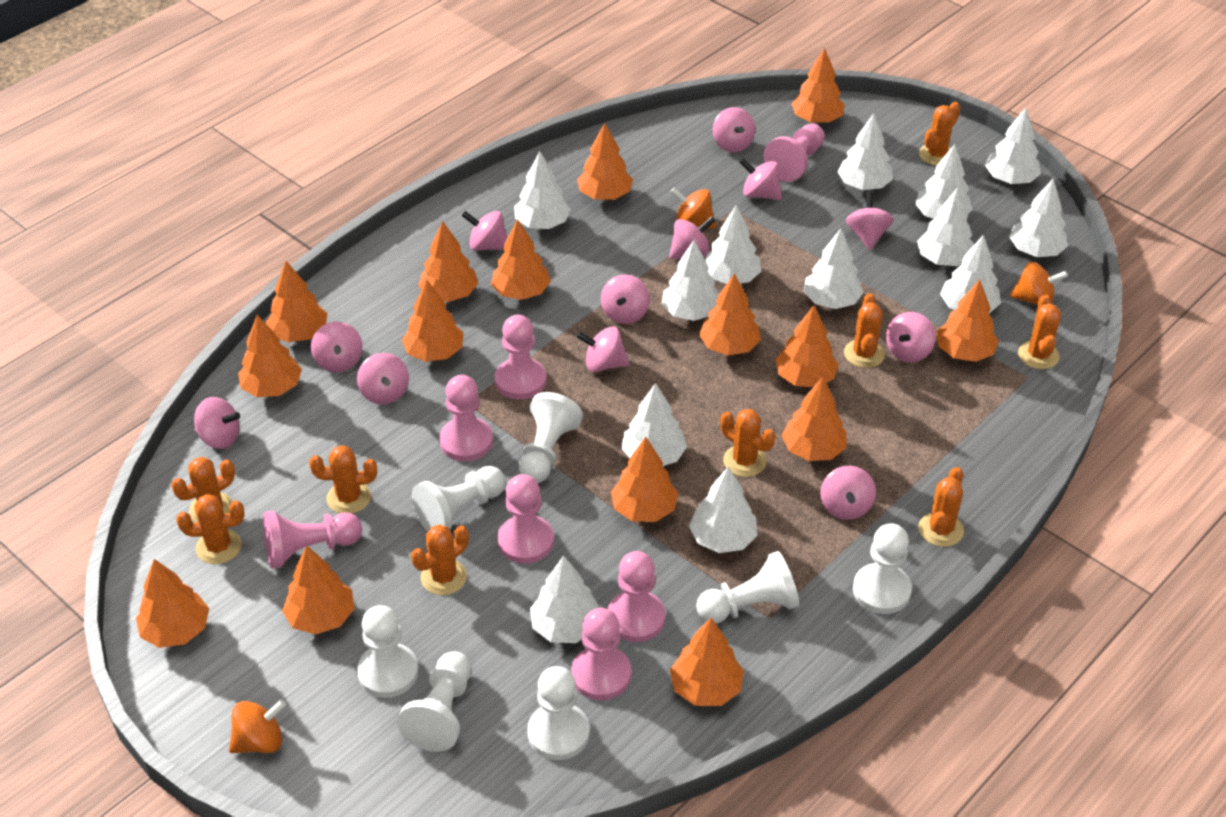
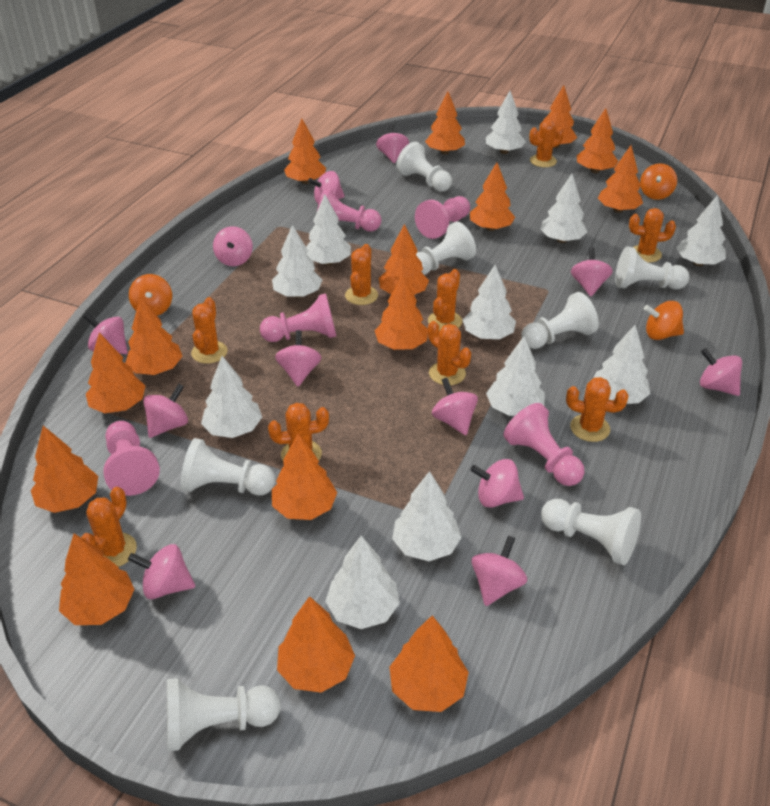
pink pawn: [263,511,362,569] [439,375,493,461] [495,315,546,400] [497,474,554,564] [571,608,631,700] [607,551,665,642] [763,123,825,182] = 7 -> [103,421,160,496] [260,293,336,342] [317,188,381,232] [415,196,470,239] [504,403,584,486] = 5
white tree: [514,151,571,229] [530,555,600,643] [621,383,687,466] [661,240,719,321] [689,466,757,553] [705,205,761,284] [803,228,864,309] [837,113,893,190] [915,144,973,219] [917,187,974,266] [940,235,1001,314] [985,108,1041,184] [1009,179,1068,257] = 13 -> [201,356,262,438] [272,225,322,298] [306,195,351,265] [326,536,400,629] [392,471,461,561] [462,265,516,339] [486,91,526,154] [486,336,545,416] [540,174,587,243] [594,325,651,404] [677,195,726,266] = 11

